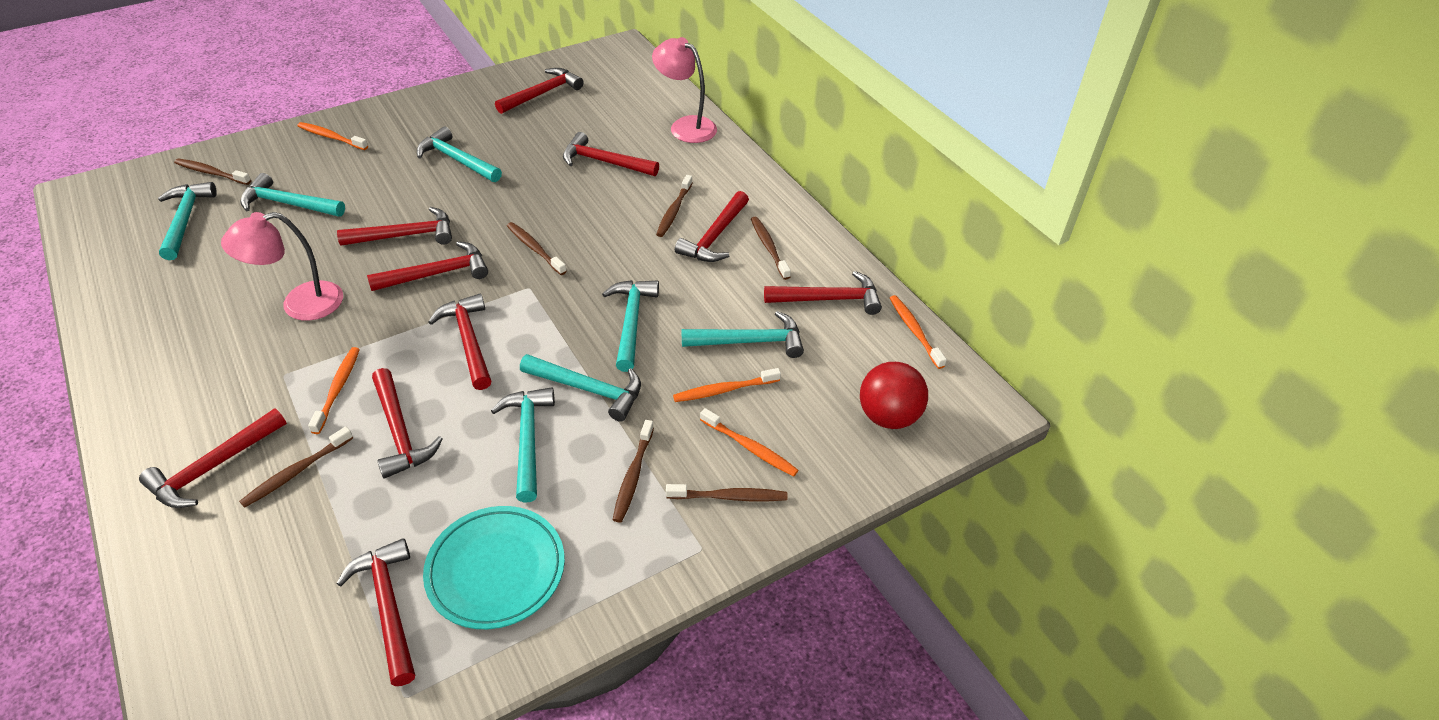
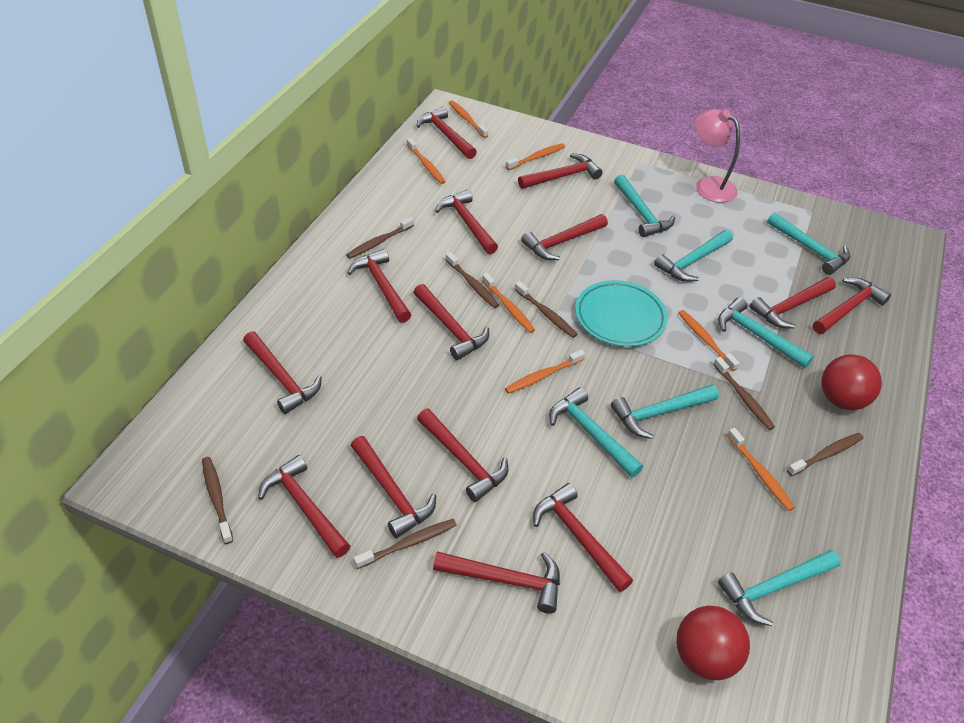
orange toothbrush: [297,122,368,150] [308,347,360,434] [673,368,781,402] [700,408,799,477] [890,295,947,369] = 5 -> [407,138,446,184] [449,100,488,138] [482,273,535,333] [505,349,585,394] [506,143,565,170] [678,310,740,371] [727,428,795,511] = 7
pink lamp: [221,212,343,321] [652,37,717,143] = 2 -> [694,109,740,203] = 1
red ball: [860,362,928,429] = 1 -> [676,606,750,680] [821,354,882,410] = 2
red hammer: [139,408,287,508] [336,538,415,686] [337,207,452,246] [367,241,488,291] [372,368,443,478] [429,294,491,390] [495,68,584,114] [563,132,659,176] [675,191,749,262] [764,271,882,315] = 10 -> [243,331,322,414] [258,455,350,558] [347,249,411,323] [351,436,436,538] [413,284,489,360] [416,107,477,159] [417,409,508,502] [433,551,560,614] [435,190,498,254] [518,153,603,189] [521,214,608,260] [533,483,633,592] [750,277,836,329] [813,278,891,334] = 14

